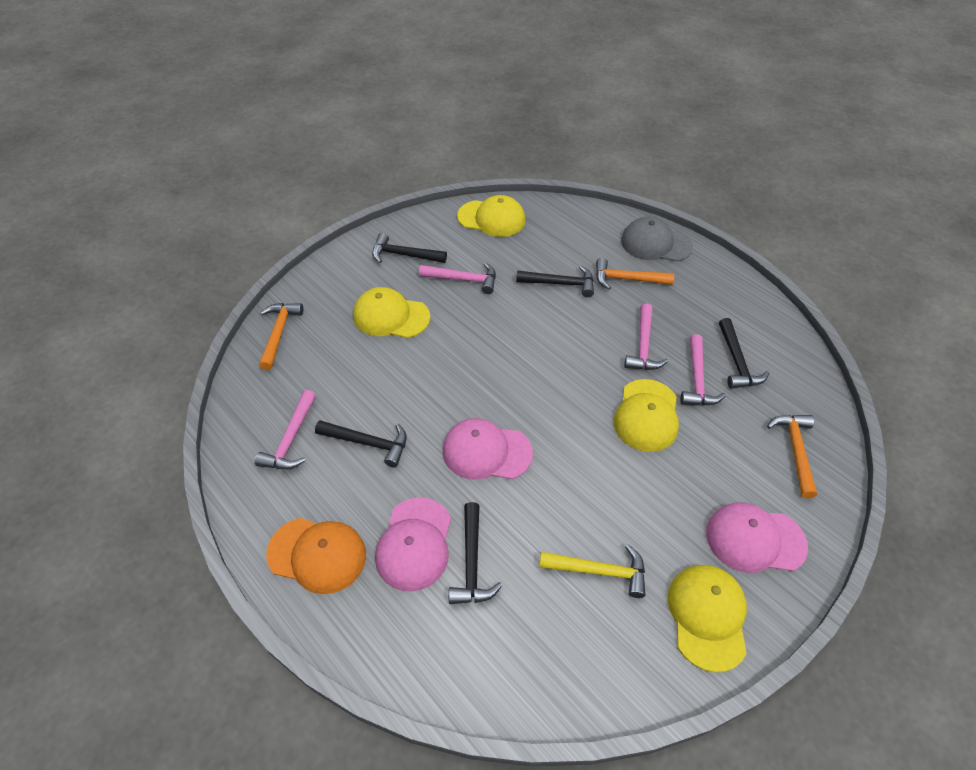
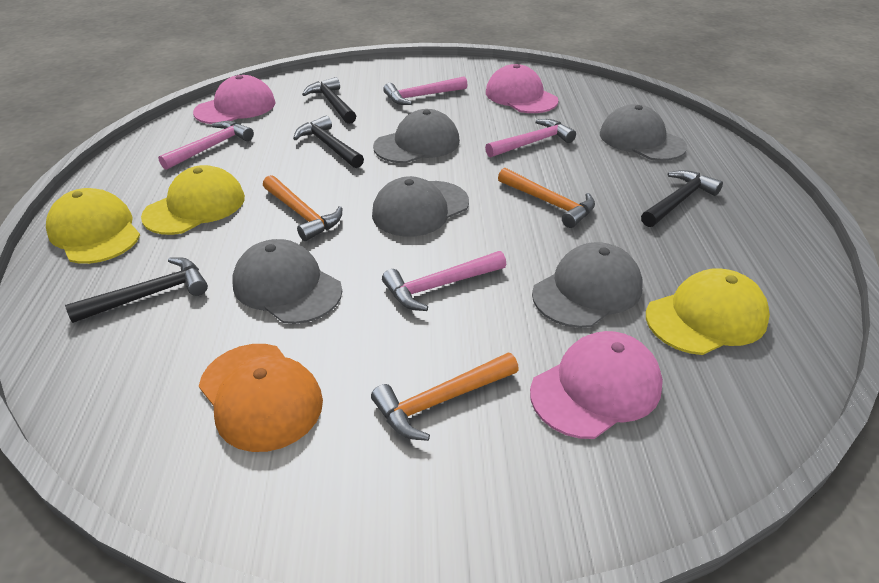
black hammer: [315,420,407,467] [372,233,447,263] [449,502,502,604] [516,266,594,297] [719,318,769,389] = 5 -> [65,257,208,323] [293,116,364,168] [302,77,356,124] [641,170,723,227] = 4
grey cap: [621,217,693,262] = 1 -> [232,239,342,324] [372,176,469,237] [373,109,460,163] [532,242,643,328] [600,104,687,161] = 5
yellow cap: [353,287,430,338] [457,195,525,237] [614,379,679,452] [668,565,747,673] = 4 -> [46,188,140,264] [141,165,245,235] [646,268,770,355] = 3
yellow hammer: [539,544,645,598] = 1 -> none = 0

